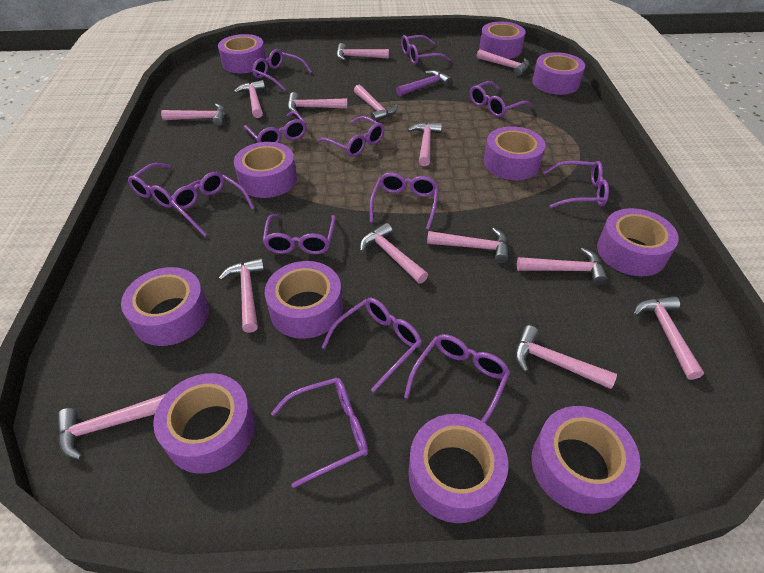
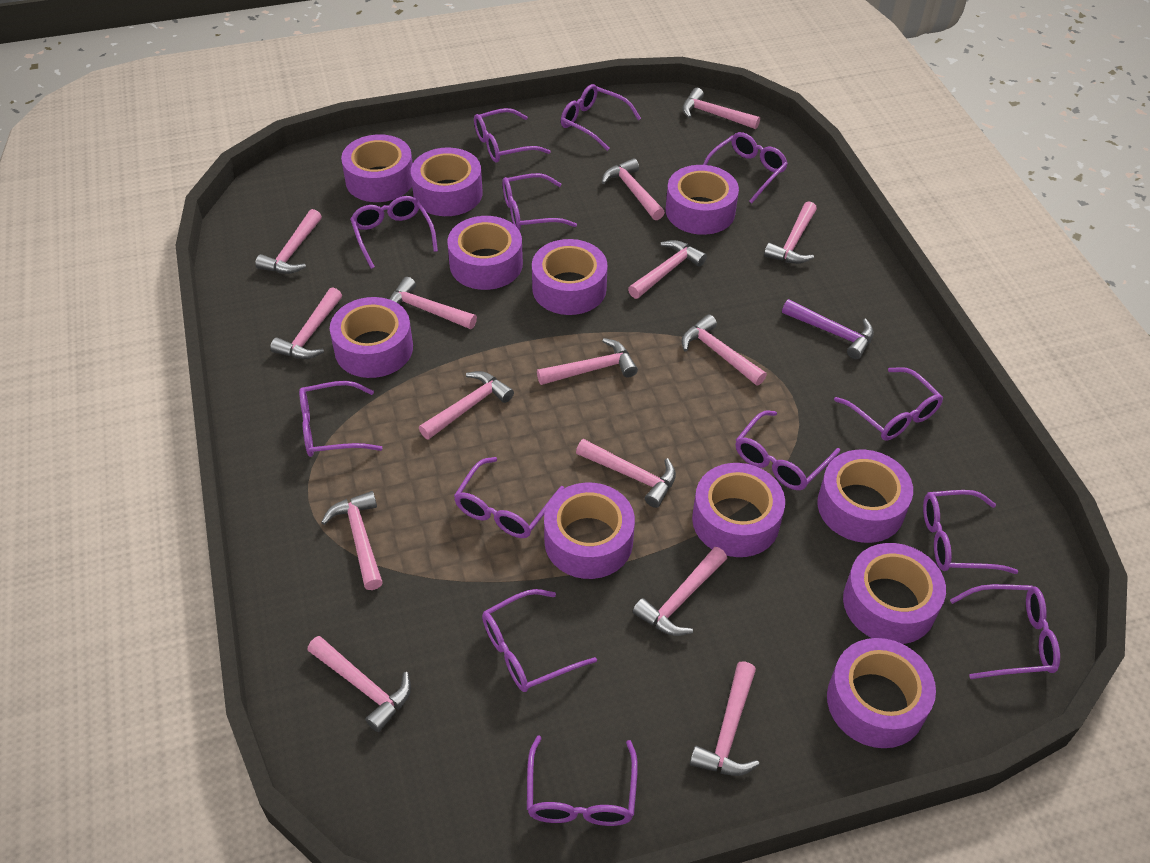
pink hammer: [58,393,167,460] [161,104,225,126] [218,258,265,333] [234,80,265,118] [288,92,348,113] [336,43,389,61] [354,85,398,121] [360,223,428,284] [407,122,442,166] [427,228,508,263] [476,49,529,76] [515,325,617,389] [517,248,608,285] [633,296,704,380] = 14 -> [255,209,322,274] [270,287,342,359] [307,636,411,732] [321,491,383,590] [390,277,477,329] [419,371,514,440] [537,338,638,385] [576,439,676,508] [602,158,665,220] [628,240,707,299] [633,547,727,636] [682,88,760,129] [682,314,767,385] [690,662,759,776] [764,201,817,264] = 15

